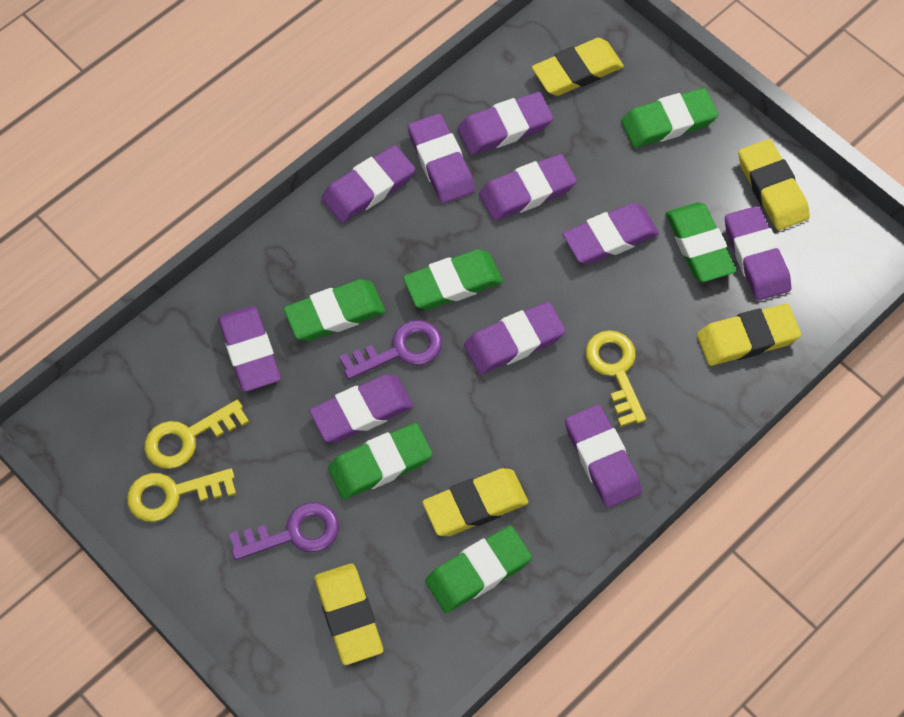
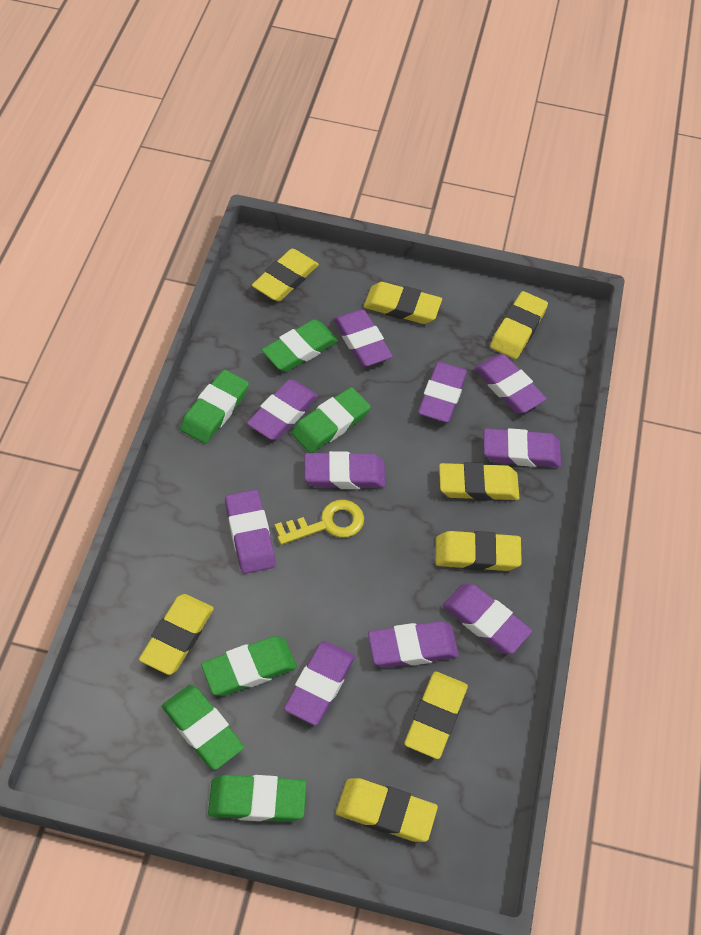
purple key: [229,503,339,560] [339,320,442,380] = 2 -> none = 0
yellow eraser: [314,563,383,665] [422,468,528,536] [532,38,624,96] [697,304,801,366] [738,139,810,230] = 5 -> [139,594,214,675] [252,249,319,301] [336,778,438,842] [364,282,442,324] [404,672,468,759] [435,531,522,571] [439,462,519,501] [490,291,548,359] = 8
yellow key: [127,468,236,522] [145,399,249,469] [586,330,646,427] = 3 -> [275,500,364,545] = 1

